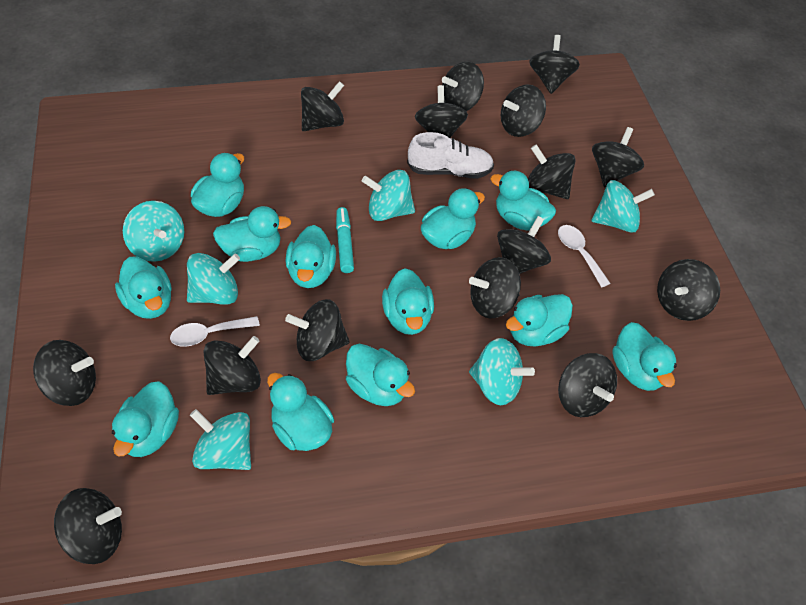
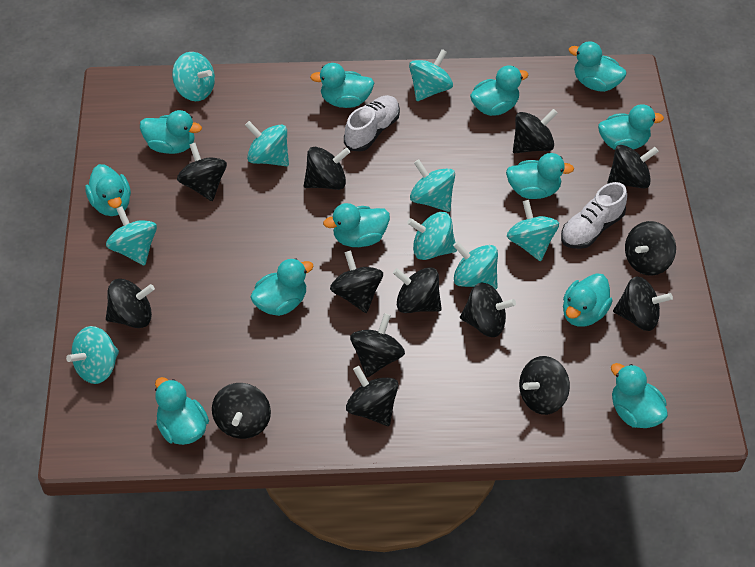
black spinning top: [33,340,96,406] [54,488,122,564] [203,336,261,395] [285,299,350,361] [301,81,344,131] [415,85,468,138] [442,62,484,111] [469,257,521,319] [497,216,551,274] [501,84,546,137] [528,144,576,199] [530,35,580,94] [558,353,617,417] [592,127,644,187] [657,259,720,321] = 15 -> [106,279,155,328] [177,143,227,201] [212,383,271,439] [304,147,350,190] [330,251,383,313] [346,366,398,426] [350,313,405,377] [393,267,442,313] [460,283,516,337] [513,109,558,153] [519,356,570,415] [607,145,659,188] [613,276,673,331] [625,221,676,276] = 14
turquoise marker: [336,207,354,273] = 1 -> none = 0
turquoise spinning top: [123,201,184,262] [187,253,240,305] [190,409,251,470] [362,170,415,221] [469,338,535,405] [591,180,655,233] = 6 -> [66,326,119,384] [106,206,157,266] [172,52,215,101] [245,121,289,166] [407,212,457,260] [409,49,453,101] [410,159,455,212] [453,241,498,289] [507,200,559,261] = 9
white shoe: [407,132,494,179] = 1 -> [344,95,400,152] [561,182,627,249] = 2
white spoon: [170,316,260,347] [558,225,611,287] = 2 -> none = 0

